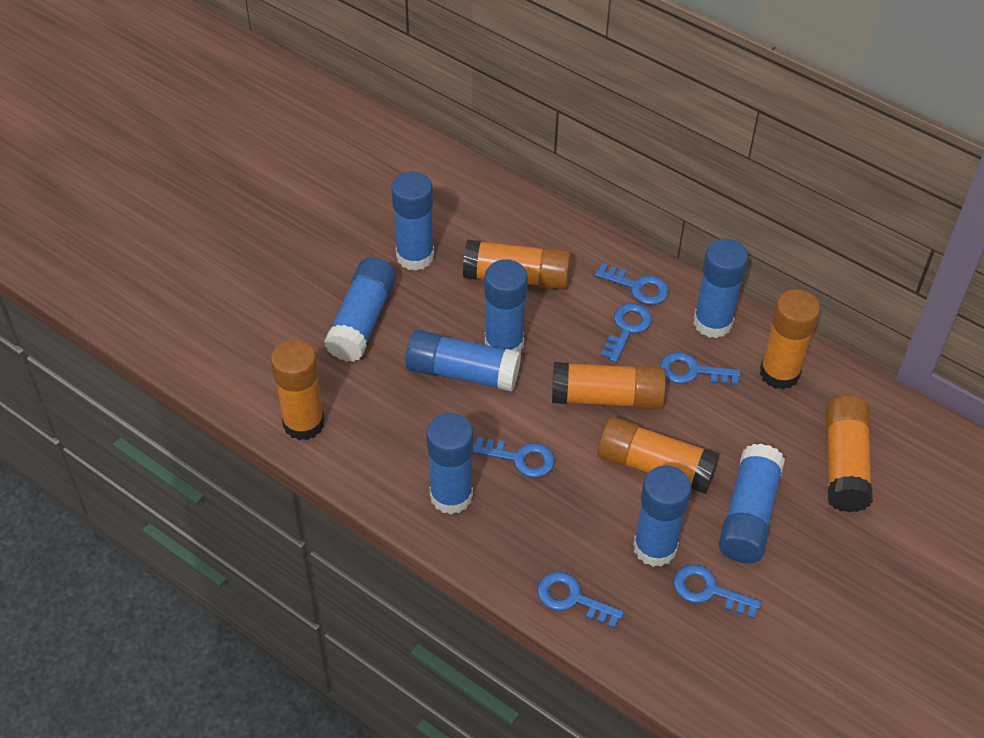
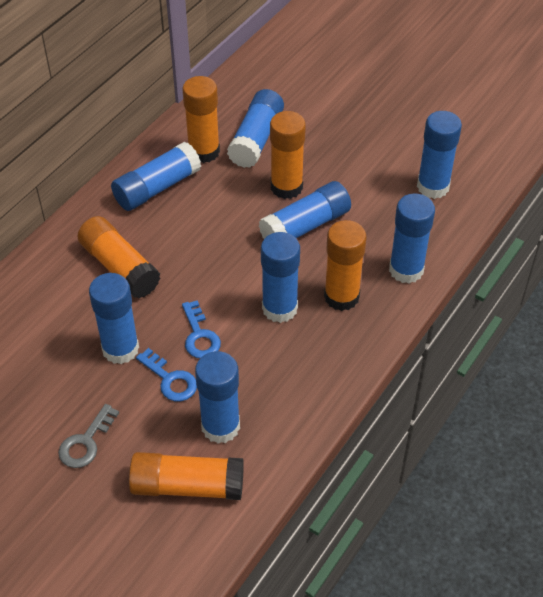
blue key: [473,437,555,478] [537,572,624,628] [594,263,669,305] [601,303,652,363] [660,352,741,386] [673,564,762,619] = 6 -> [136,348,197,401] [182,300,221,358] = 2
grey key: none = 0 -> [58,404,119,468] = 1
orange glue stick: [271,339,324,440] [463,240,571,290] [552,362,666,409] [598,417,720,494] [760,289,820,390] [826,395,873,512] = 6 -> [78,216,160,298] [129,452,244,500] [182,76,220,163] [270,111,306,199] [324,220,366,311] = 5

